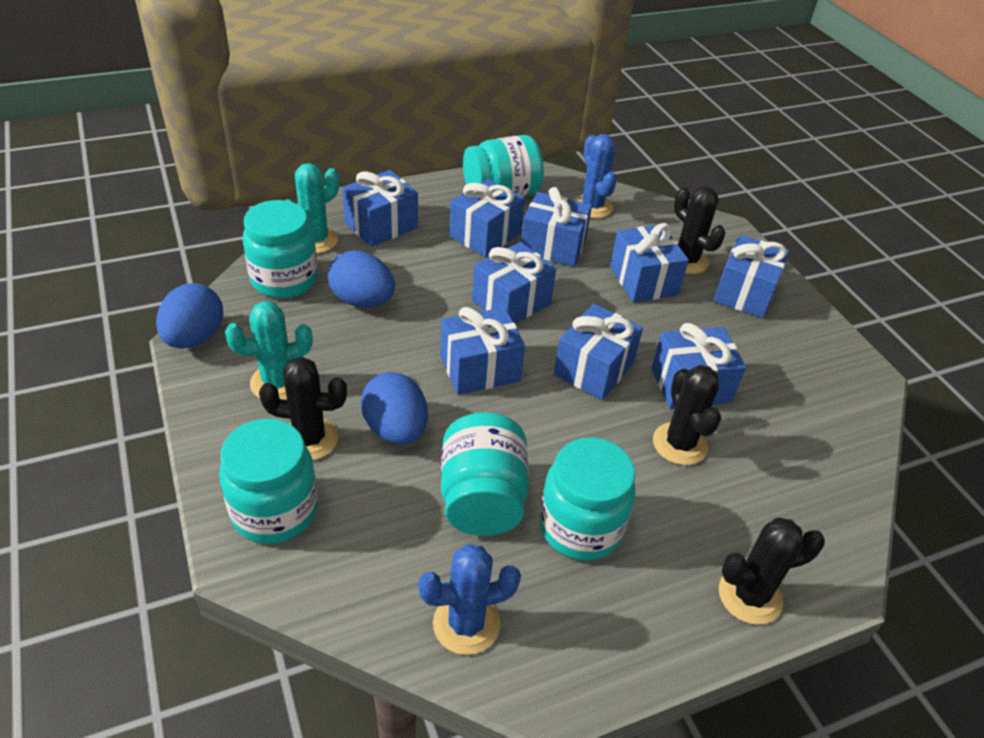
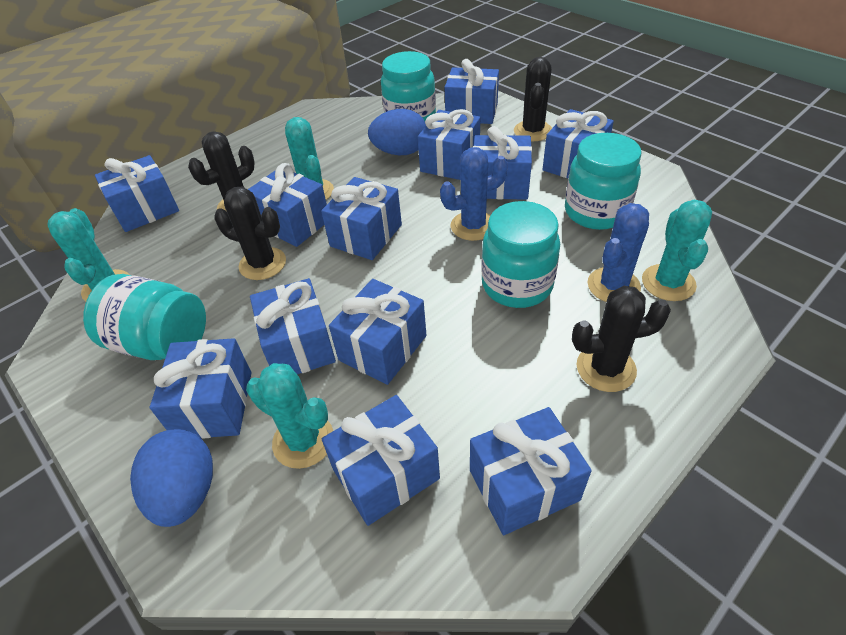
blue egg: [156,283,223,348] [328,250,395,307] [361,372,428,445] = 3 -> [130,429,213,527] [368,109,426,155] = 2
blue gift: [342,170,418,247] [440,307,525,395] [449,179,525,257] [472,242,556,324] [521,187,592,267] [554,304,643,400] [610,223,689,302] [651,323,746,409] [714,235,789,318] = 9 -> [95,155,179,232] [150,338,251,439] [248,163,327,247] [250,278,336,374] [321,177,402,260] [322,395,440,526] [329,279,426,385] [418,109,480,180] [445,59,499,124] [470,407,592,535] [473,126,532,200] [542,109,614,178] = 12
turquoise cactus: [225,301,313,400] [285,163,339,253] = 2 -> [47,208,129,302] [246,363,333,469] [285,117,334,200] [642,200,712,301] = 4
turquoise jar: [219,419,318,544] [242,200,318,298] [441,412,529,536] [463,135,544,196] [539,437,636,561] = 5 -> [83,274,206,360] [381,51,436,121] [481,201,560,308] [565,133,641,230] = 4

